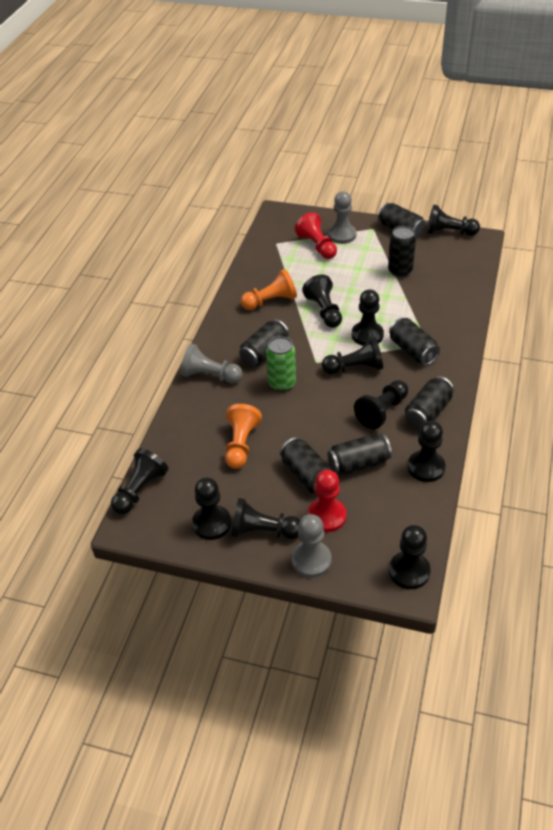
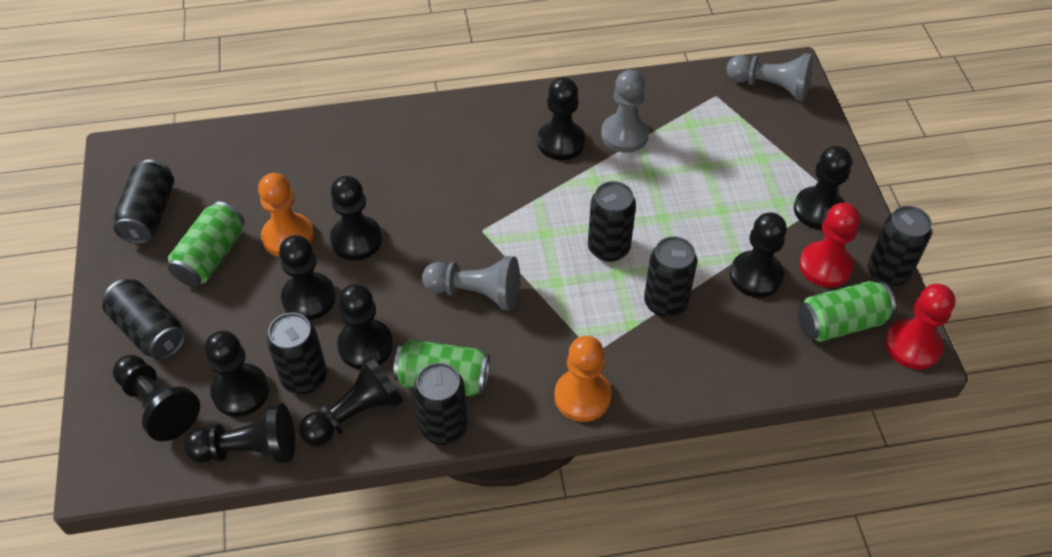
green can: [266,336,296,392] = 1 -> [168,202,245,287] [393,340,490,396] [798,281,896,342] = 3

